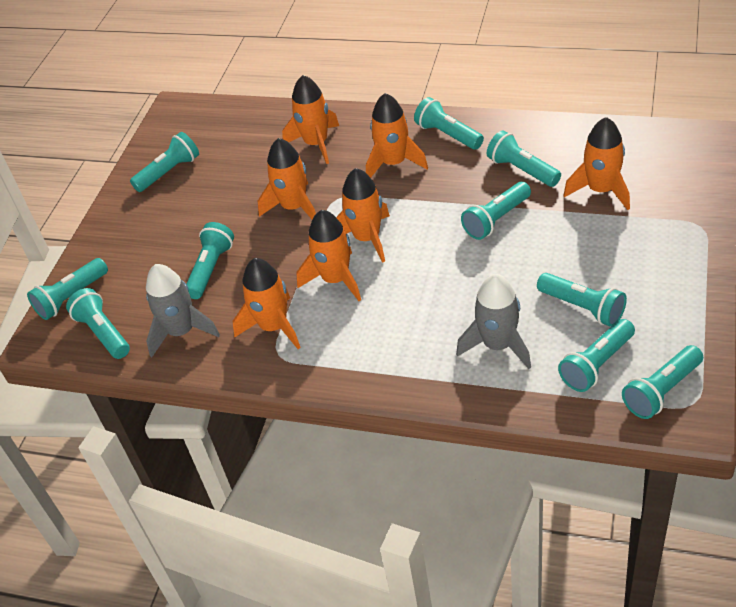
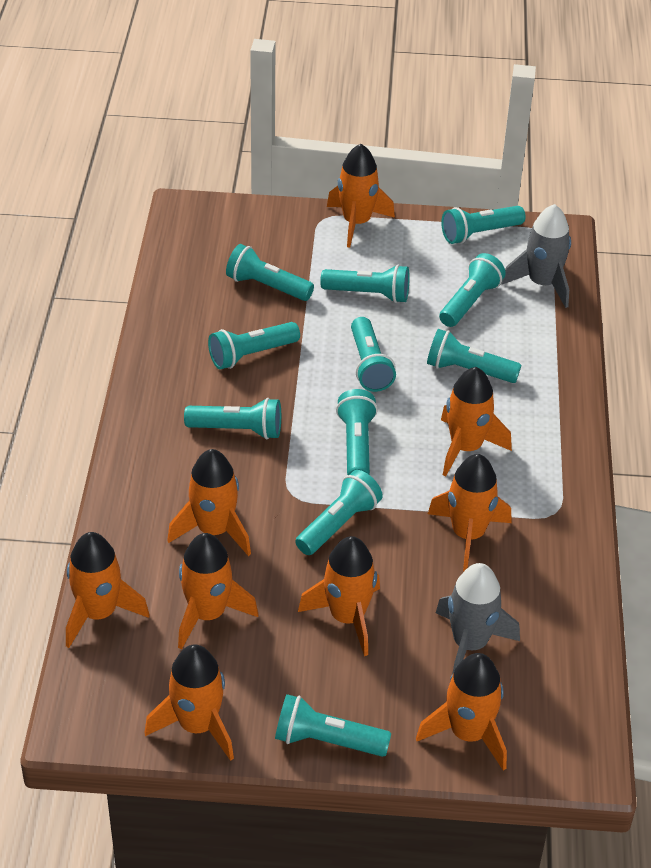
orange rocket: [232,258,301,349] [258,138,316,219] [282,75,339,164] [296,210,361,301] [336,168,390,263] [366,93,428,178] [563,117,630,210] = 7 -> [66,532,150,648] [145,644,234,761] [167,449,251,556] [178,533,258,650] [298,536,380,656] [327,144,395,248] [416,653,507,771] [428,454,512,571] [441,367,512,476] = 9
turquoise flashlight: [27,258,108,320] [66,288,130,359] [130,132,199,192] [186,222,234,299] [414,97,484,150] [461,182,531,240] [487,131,561,187] [537,273,627,327] [558,319,635,392] [622,345,703,419] = 10 -> [184,398,281,439] [208,322,300,369] [226,244,314,301] [275,694,391,757] [295,470,383,555] [320,265,410,303] [336,389,378,475] [351,317,396,392] [427,329,521,383] [439,253,506,327] [441,206,525,244] = 11

